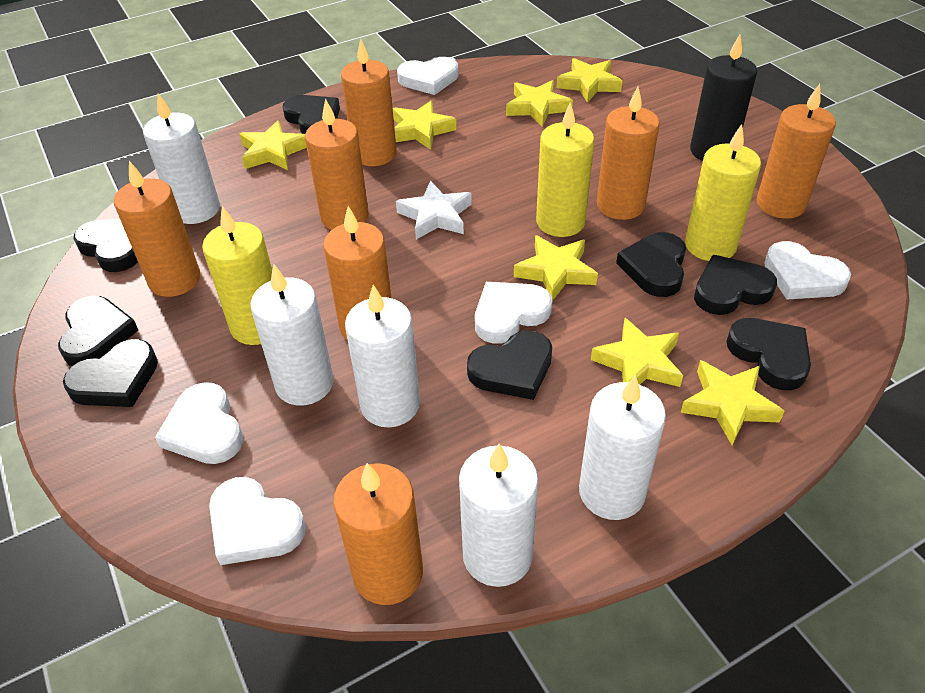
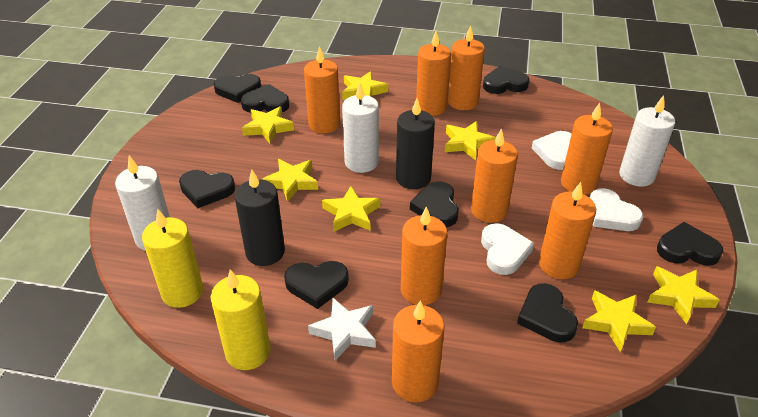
black candle: [690,35,757,161] = 1 -> [234,170,285,266] [396,98,435,189] = 2
orange candle: [114,161,200,297] [305,99,369,230] [324,206,392,341] [333,463,423,605] [341,39,397,166] [597,87,660,220] [756,84,836,219] = 7 -> [304,46,340,133] [392,300,445,402] [401,206,447,305] [416,31,451,116] [448,25,485,110] [471,128,518,223] [539,182,596,279] [561,103,613,195] = 8
white candle: [143,93,220,224] [250,264,334,405] [345,285,420,428] [459,444,539,587] [579,375,666,520] = 5 -> [115,156,170,251] [342,83,379,173] [619,95,675,187] = 3
white heart: [155,382,243,464] [209,477,306,565] [397,57,458,95] [475,282,552,344] [764,241,851,299] = 5 -> [481,223,534,275] [532,131,571,170] [590,188,643,231] = 3
yellow candle: [202,206,272,345] [536,103,594,237] [685,124,761,261] = 3 -> [142,209,203,308] [211,269,271,370] = 2

